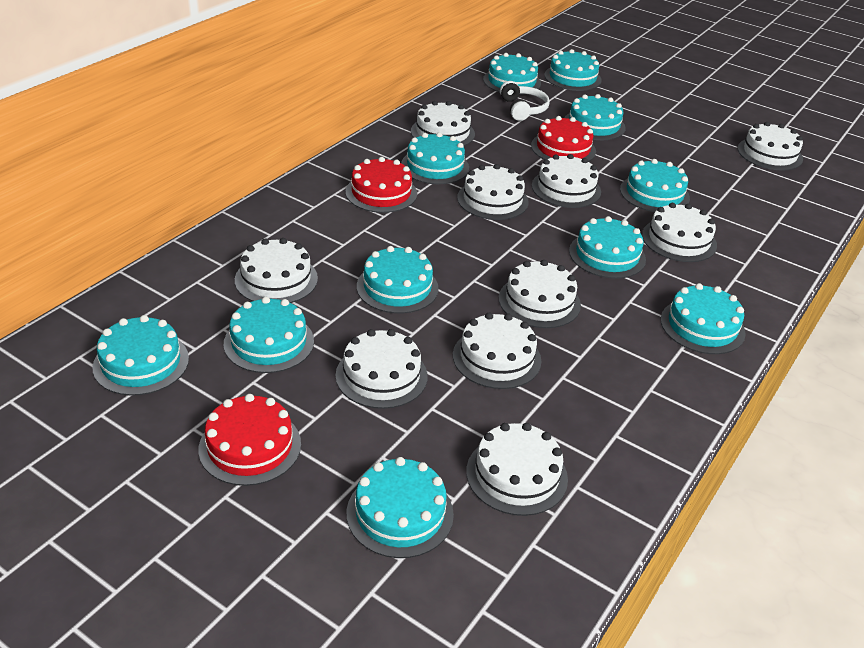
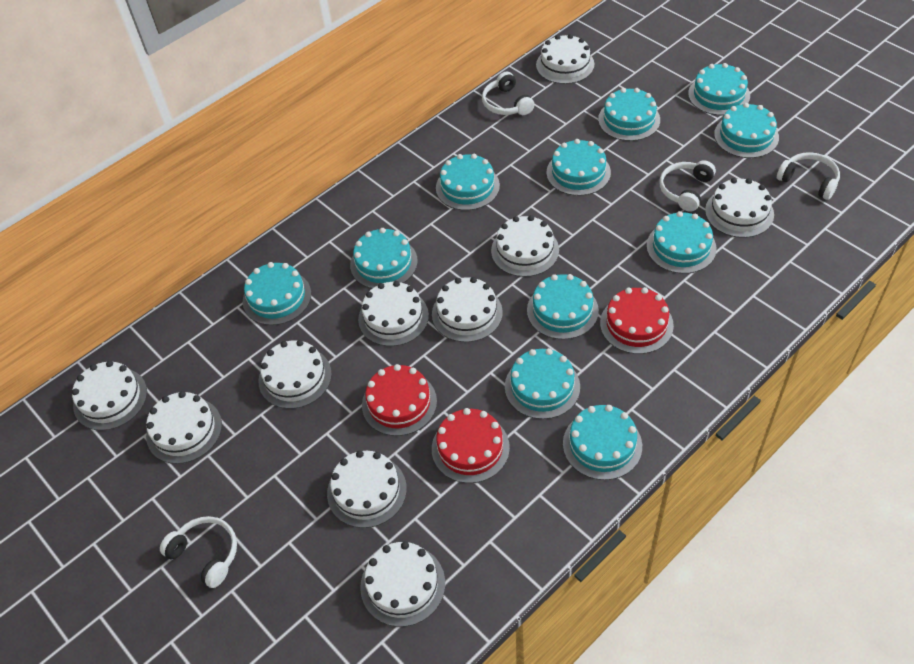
white headphones: [500,81,550,121] = 1 -> [160,516,237,588] [482,72,534,115] [659,160,716,211] [777,152,840,200] = 4

